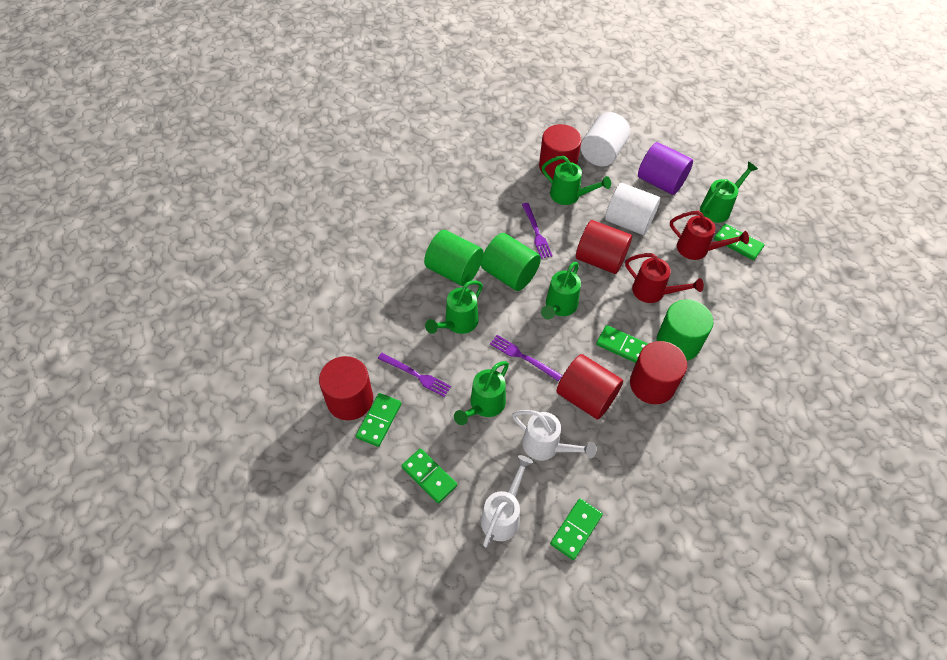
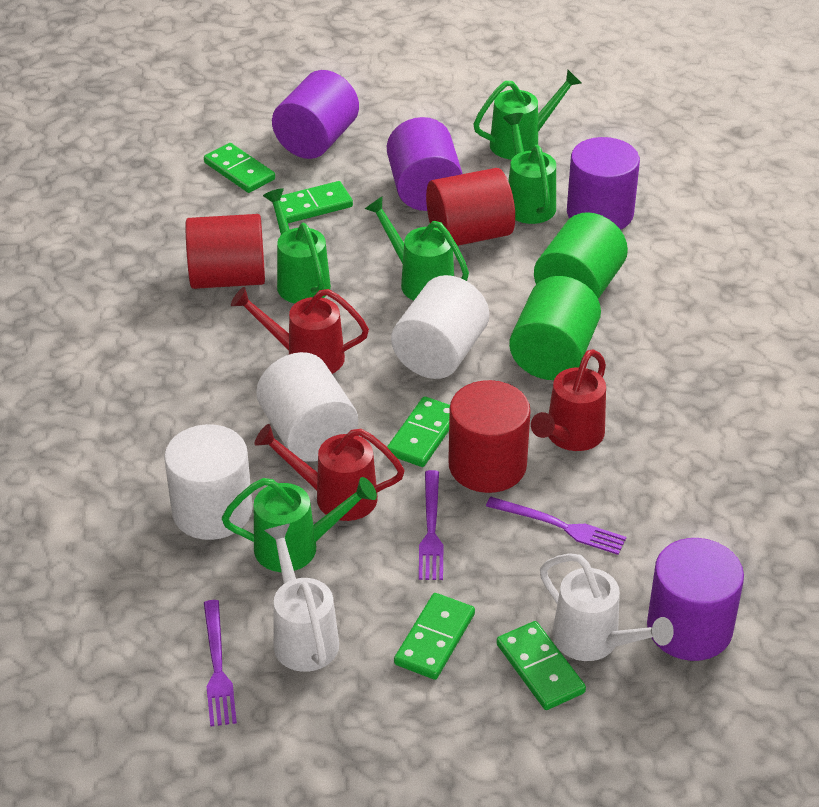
green cylinder: [424,230,483,286] [481,233,541,291] [657,299,713,361] = 3 -> [509,276,601,380] [534,212,628,299] = 2
purple cylinder: [638,142,693,195] = 1 -> [272,70,359,159] [387,117,462,211] [567,137,640,230] [647,538,744,661] = 4
red cylinder: [319,356,373,420] [539,124,582,179] [556,354,623,420] [576,220,632,274] [630,341,687,404] = 5 -> [185,214,265,289] [426,168,515,246] [448,380,531,493] = 3
red watering can: [625,253,704,303] [670,211,749,260] = 2 -> [231,287,369,374] [254,424,405,521] [531,349,606,451] = 3
white cylinder: [580,112,630,166] [605,183,660,235] = 2 -> [164,424,253,540] [256,352,358,462] [391,275,489,379] = 3

